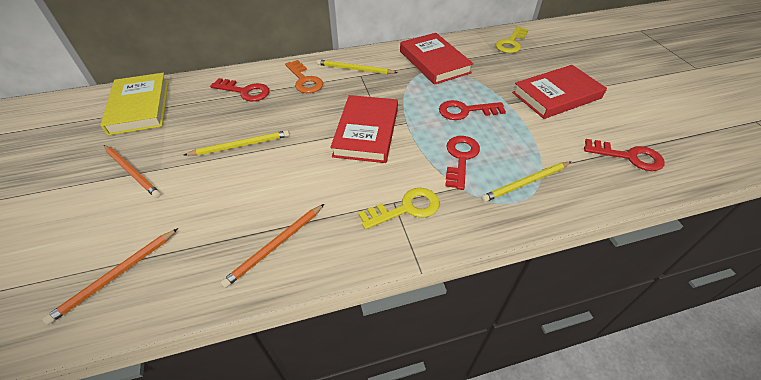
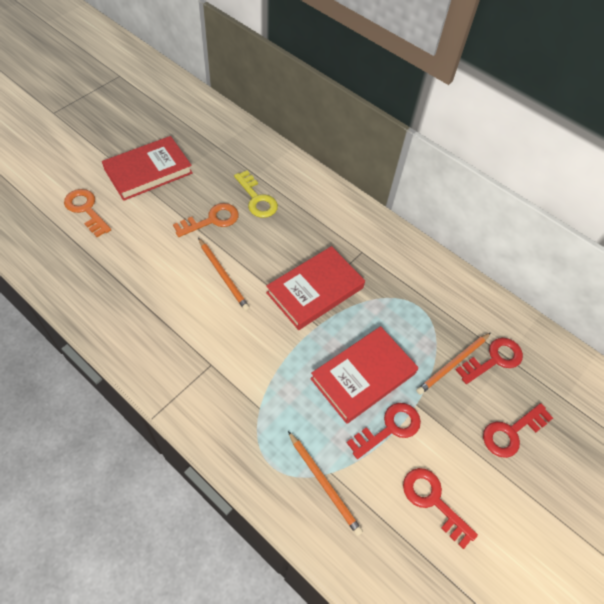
orange key: [285,60,323,93] = 1 -> [64,189,111,237] [173,203,239,237] = 2
yellow book: [100,73,168,135] = 1 -> none = 0
yellow key: [358,188,440,230] [495,27,528,53] = 2 -> [234,170,278,218] = 1
yellow pencil: [184,130,289,156] [317,59,398,74] [481,162,571,202] = 3 -> none = 0

